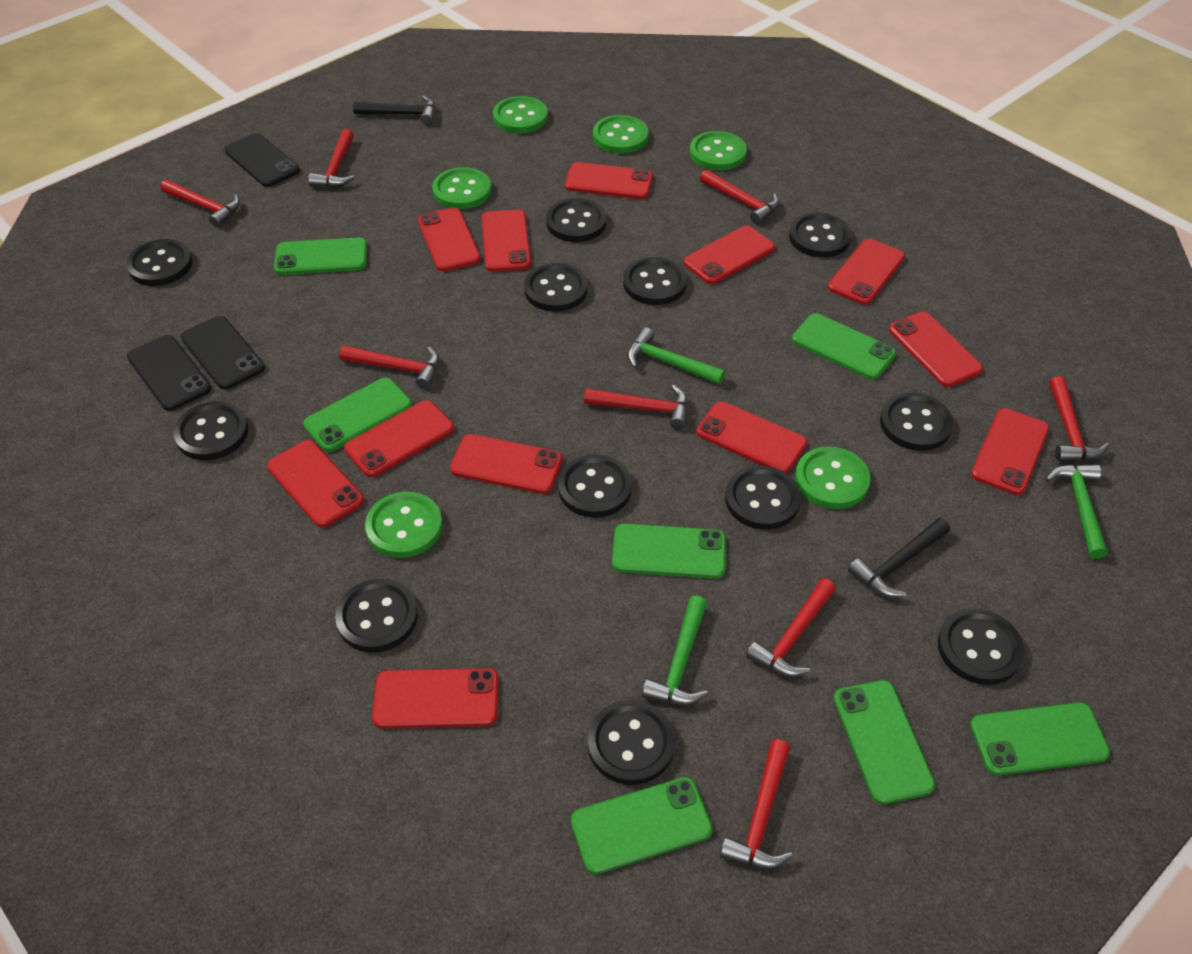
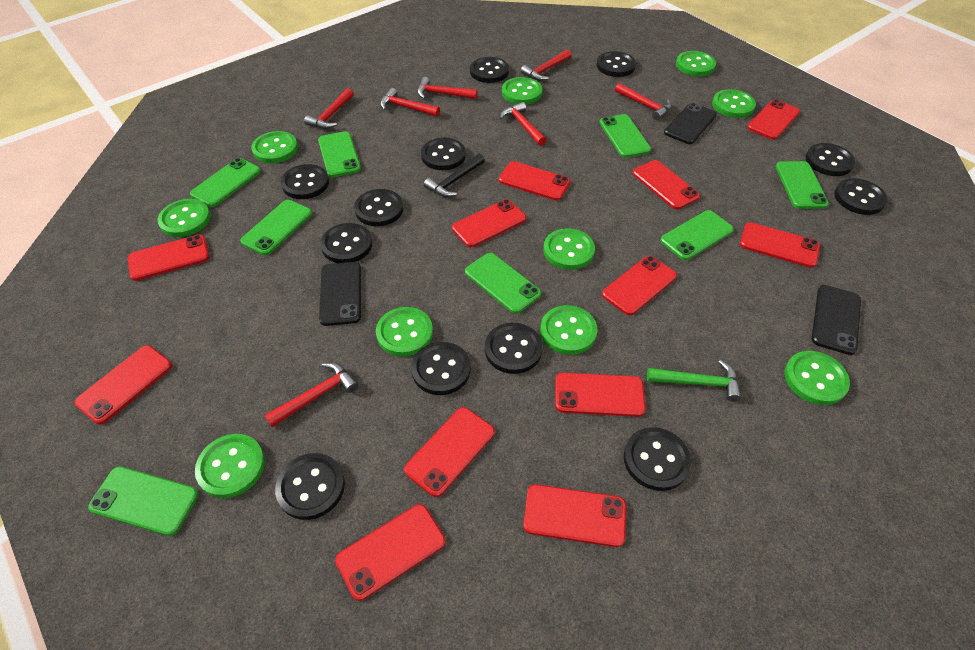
black hammer: [353,96,435,125] [848,518,950,597] = 2 -> [424,154,485,197] = 1
green button: [365,492,443,558] [432,167,492,209] [493,96,548,134] [593,115,649,154] [690,131,747,171] [795,446,871,509] = 6 -> [158,199,211,237] [195,434,265,498] [251,131,298,163] [376,307,433,357] [502,77,542,104] [540,305,598,355] [543,228,595,270] [676,51,716,76] [712,89,756,118] [784,351,850,405] = 10
green hammer: [627,328,725,384] [642,595,708,705] [1045,464,1108,559] = 3 -> [647,360,742,402] = 1
green phone: [274,238,367,275] [303,378,412,452] [571,777,713,874] [612,524,726,579] [792,313,896,379] [834,680,935,804] [970,702,1110,775] = 7 -> [88,467,199,536] [190,158,261,207] [240,200,312,255] [318,131,361,177] [465,253,541,314] [599,114,651,158] [660,210,734,260] [776,161,829,209] = 8
red hammer: [161,180,240,227] [308,129,355,187] [339,345,439,389] [584,385,688,429] [700,169,779,224] [720,739,793,869] [746,578,836,677] [1049,376,1109,461] = 8 -> [264,363,358,427] [304,88,354,129] [380,88,440,117] [417,77,478,99] [500,102,547,146] [521,50,572,81] [615,83,672,120] = 7

